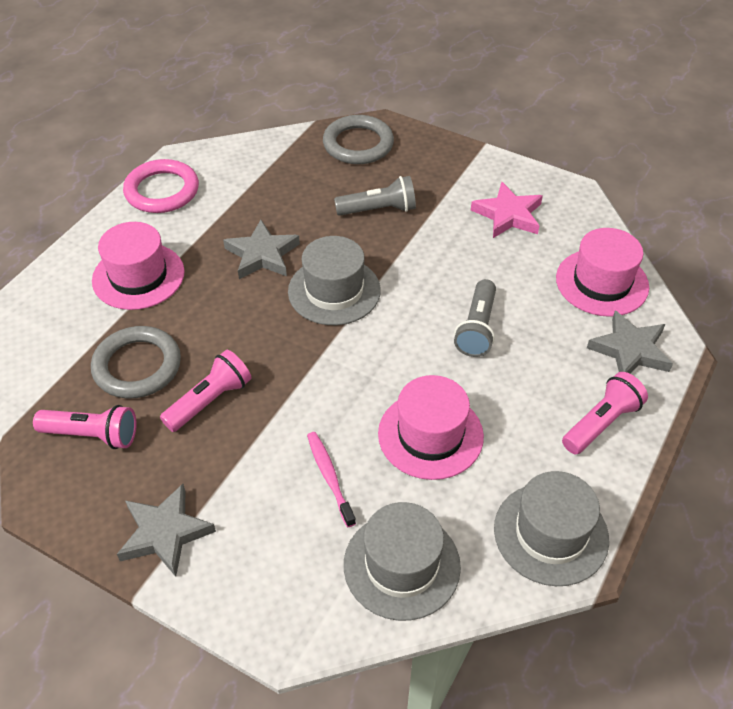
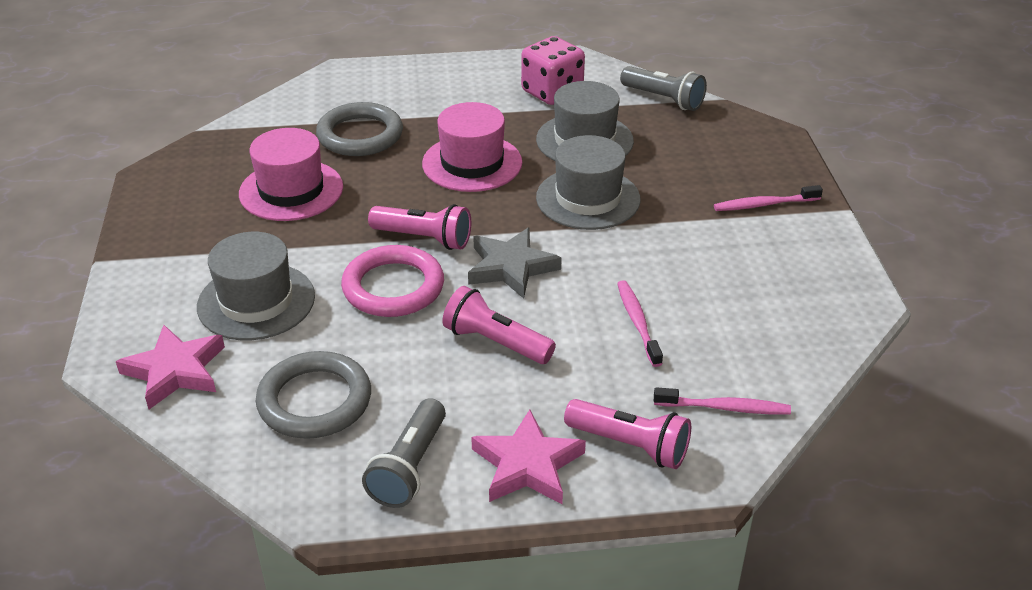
grey star: [117,484,216,577] [223,220,300,279] [587,311,673,374] = 3 -> [468,228,562,299] = 1
pink dice: none = 0 -> [521,36,585,105] = 1
pink hat: [92,222,185,310] [378,375,484,480] [556,228,649,317] = 3 -> [239,128,343,221] [422,102,522,192] = 2
pink star: [471,182,543,238] = 1 -> [116,325,225,409] [471,410,586,504] = 2
pink toothbrush: [307,432,356,527] = 1 -> [617,280,663,367] [654,387,791,414] [714,185,823,211] = 3

